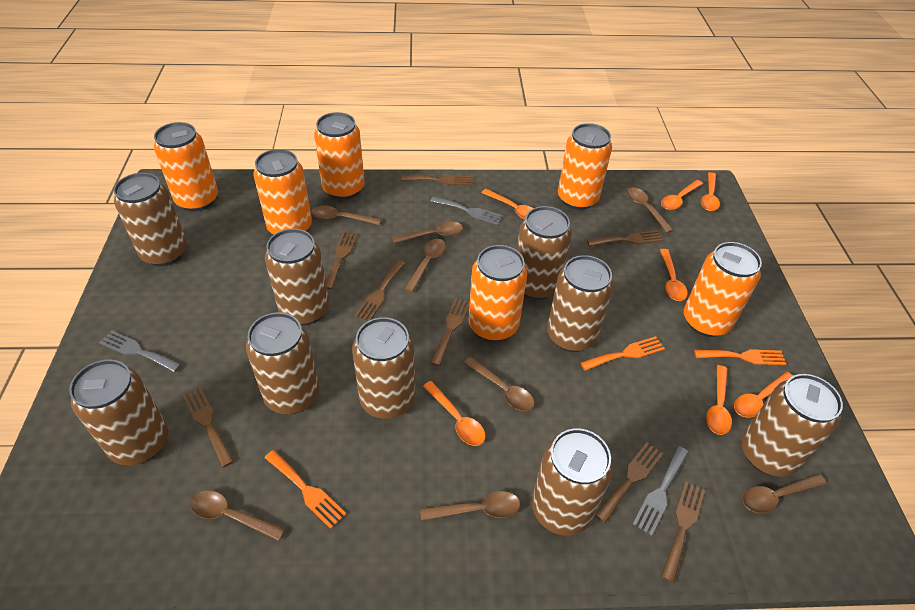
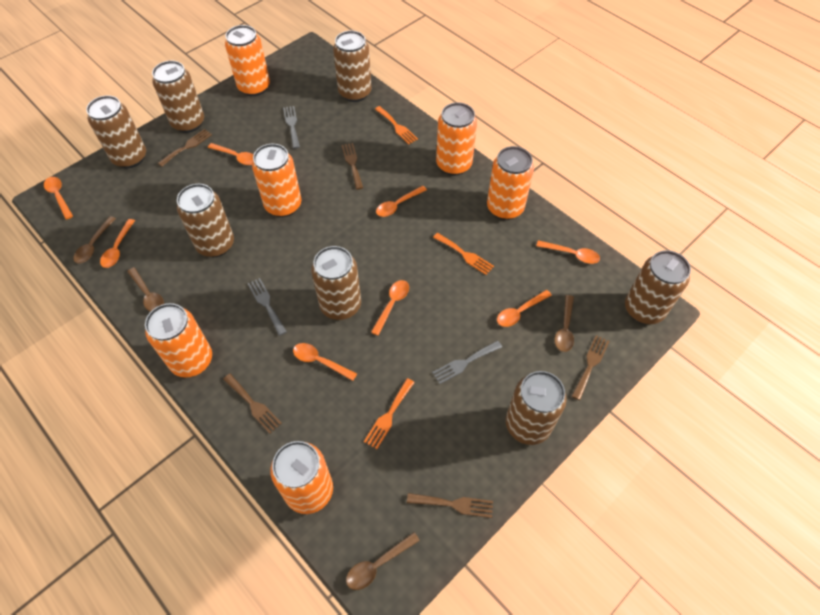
brown can: [69,359,168,465] [114,173,187,266] [246,312,319,414] [265,229,329,326] [352,317,415,419] [517,206,572,300] [532,428,613,535] [547,255,614,352] [741,374,843,477] = 9 -> [86,95,146,168] [152,61,204,133] [177,184,234,257] [311,246,361,320] [333,30,372,102] [506,371,567,445] [625,250,691,324] = 7
brown fork: [183,387,234,468] [326,231,358,289] [355,260,405,321] [401,175,473,186] [430,298,470,366] [587,230,663,246] [595,442,663,523] [661,481,705,583] = 8 -> [158,129,212,167] [223,374,282,433] [342,143,363,190] [407,493,493,518] [572,335,609,400] = 5
brown spoon: [190,491,285,541] [311,206,381,225] [392,222,463,243] [405,239,446,292] [420,491,520,521] [464,357,535,411] [627,187,673,233] [743,474,826,513] = 8 -> [73,216,116,264] [127,267,164,312] [346,532,420,590] [555,295,574,352] = 4
orange spoon: [423,381,485,446] [481,189,534,219] [660,249,688,301] [661,180,703,210] [701,172,720,211] [706,365,732,435] [734,372,793,418] = 7 -> [44,177,73,220] [100,219,135,268] [208,143,254,165] [293,343,357,381] [371,280,409,336] [376,186,427,217] [497,290,552,327] [536,240,600,264] = 8

